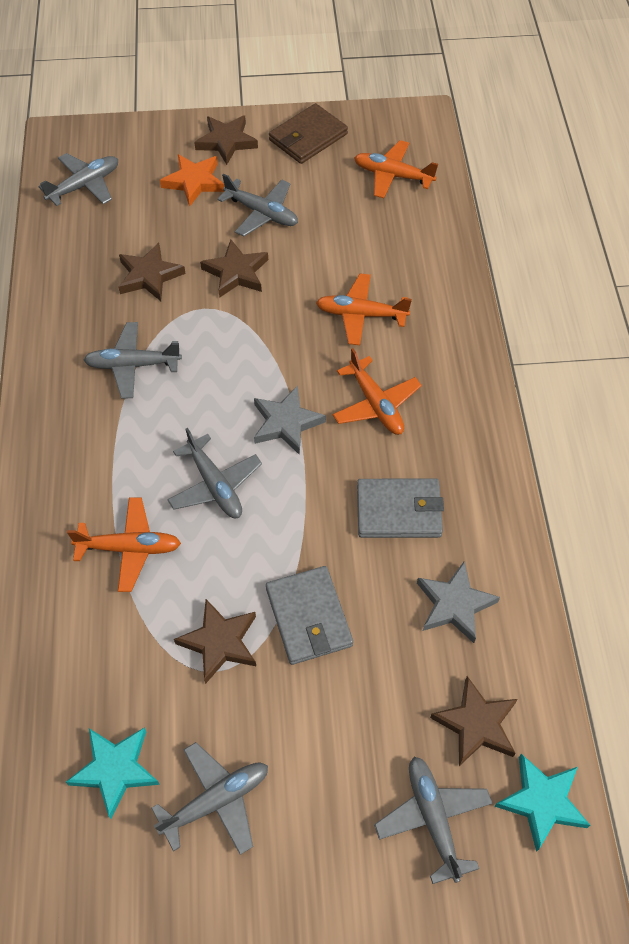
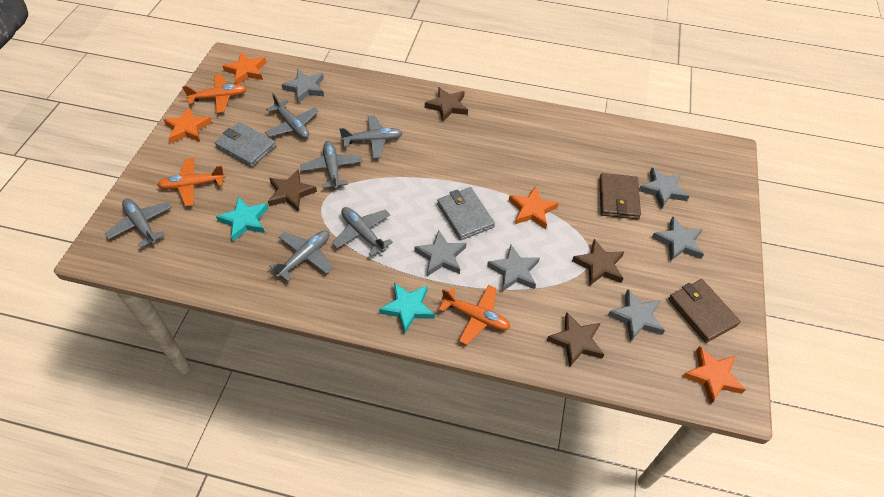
brown star: [119,243,186,301] [174,599,256,684] [194,115,258,165] [200,240,268,298] [430,676,518,766] = 5 -> [268,169,317,212] [425,87,468,122] [547,312,605,367] [572,239,624,286] = 4
brown wallet: [269,103,348,164] = 1 -> [599,173,641,219] [668,279,741,343] = 2
grey star: [254,385,326,455] [417,561,500,643] = 2 -> [281,70,324,104] [414,230,466,276] [487,245,540,292] [608,289,665,341] [639,168,689,209] [652,217,704,261] = 6
orange plane: [67,497,181,592] [316,273,412,345] [333,348,422,435] [354,140,438,198] = 4 -> [157,158,226,206] [182,74,247,113] [438,285,511,345] = 3
orange star: [160,154,224,206] = 1 -> [163,107,212,143] [223,52,266,84] [509,186,559,229] [682,346,746,404] = 4

